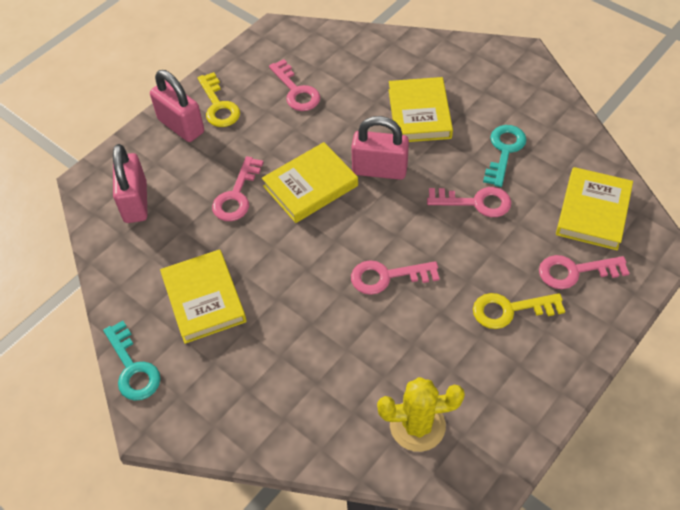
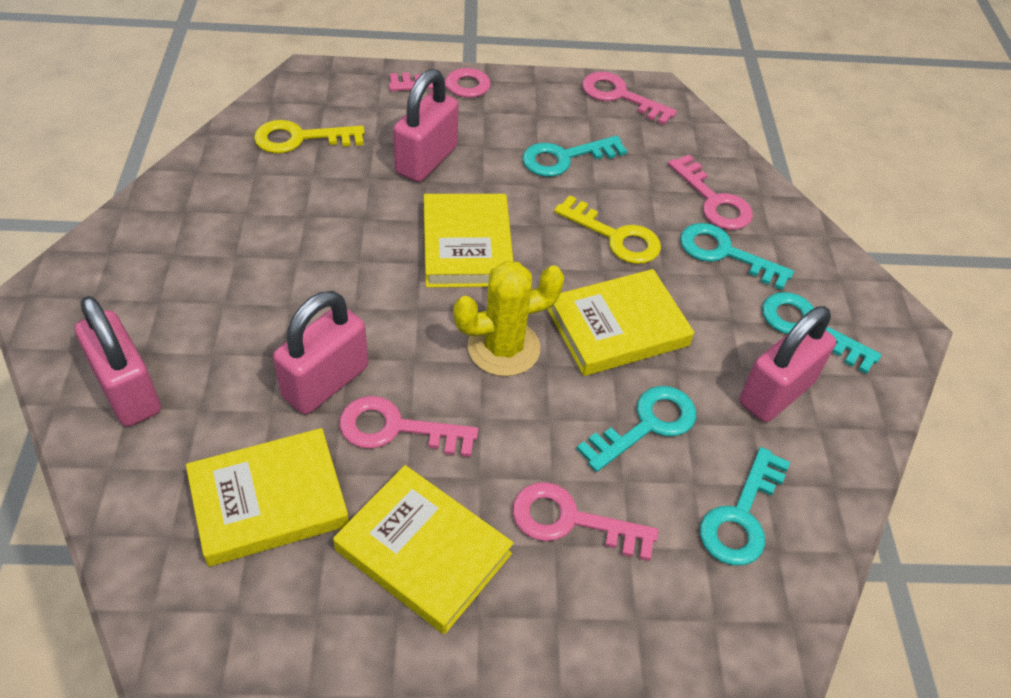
pink padlock: [113,144,148,223] [150,70,204,142] [351,116,409,180] = 3 -> [75,296,161,427] [273,291,368,414] [393,69,459,182] [739,306,836,422] = 4
turquoise key: [103,321,161,401] [483,125,527,187] = 2 -> [522,136,627,177] [577,386,696,472] [680,223,794,290] [700,447,790,566] [762,292,881,374] = 5

